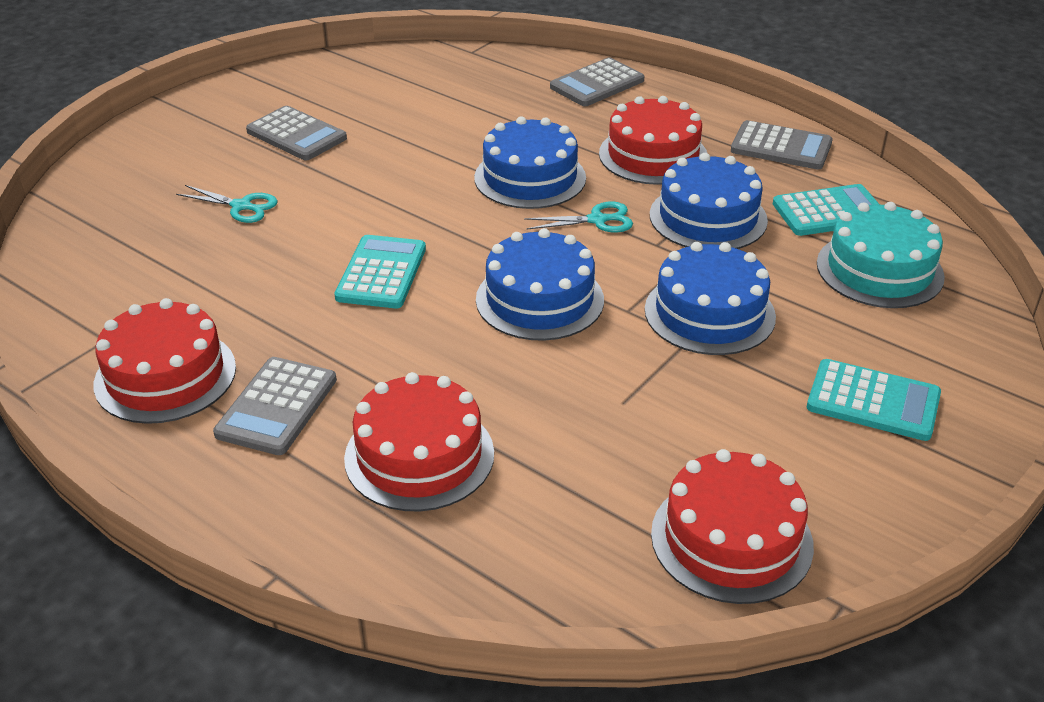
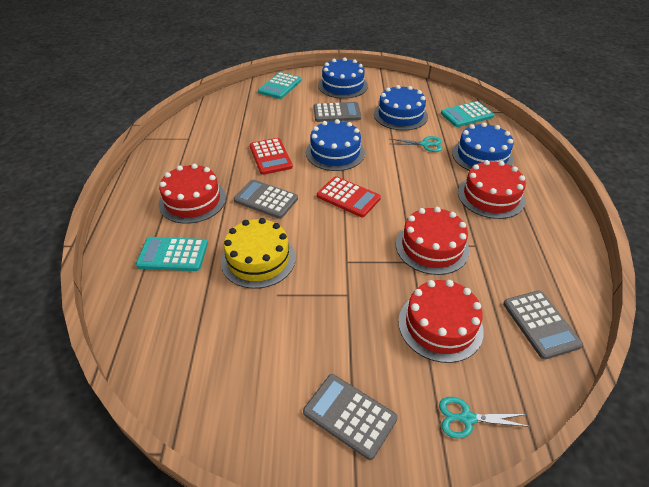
red calculator: none = 0 -> [250,138,293,175] [317,176,381,217] = 2
turquoise cake: [817,202,945,308] = 1 -> none = 0
yellow cake: none = 0 -> [221,218,296,289] = 1

